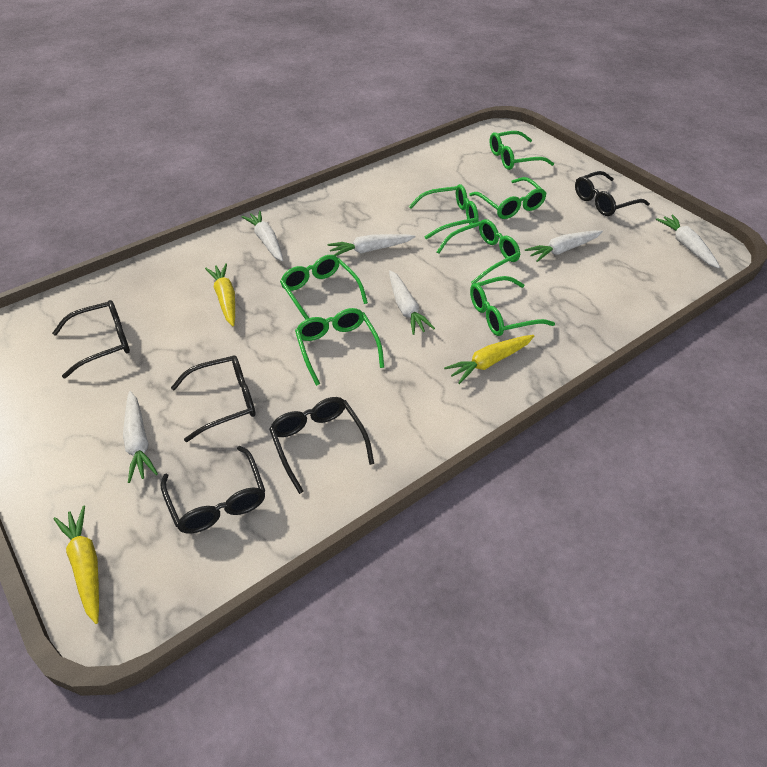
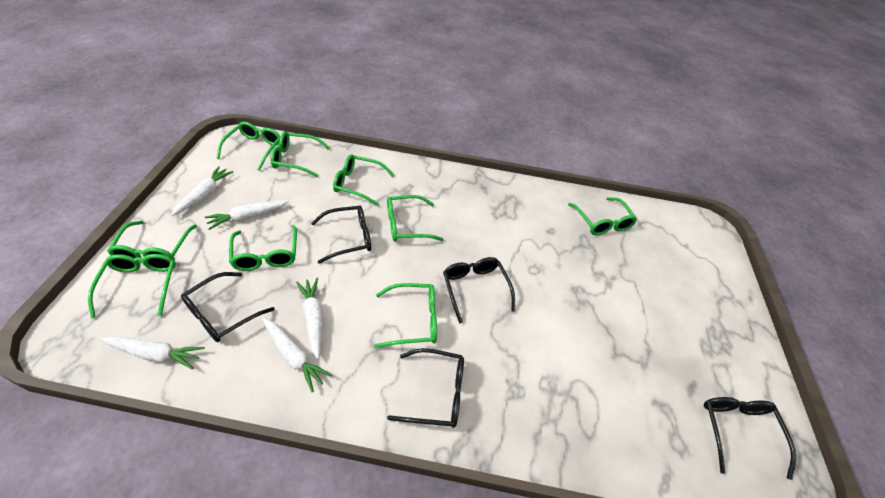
green glasses: [280,255,368,320] [295,308,384,386] [409,184,479,240] [436,219,520,284] [469,177,547,219] [470,276,555,336] [490,131,554,170] = 7 -> [88,254,176,318] [107,221,197,260] [216,122,280,171] [229,225,297,271] [271,131,330,177] [333,154,394,206] [374,283,437,348] [387,195,444,242] [568,197,637,235] = 9
white carrot: [123,391,158,483] [241,211,283,261] [328,234,416,256] [389,270,435,335] [525,230,603,262] [656,215,720,268] = 6 -> [100,336,205,370] [171,166,233,216] [205,200,289,230] [263,318,332,392] [296,278,323,359] = 5
yellow carrot: [53,506,99,624] [205,263,235,326] [444,335,534,384] = 3 -> none = 0

